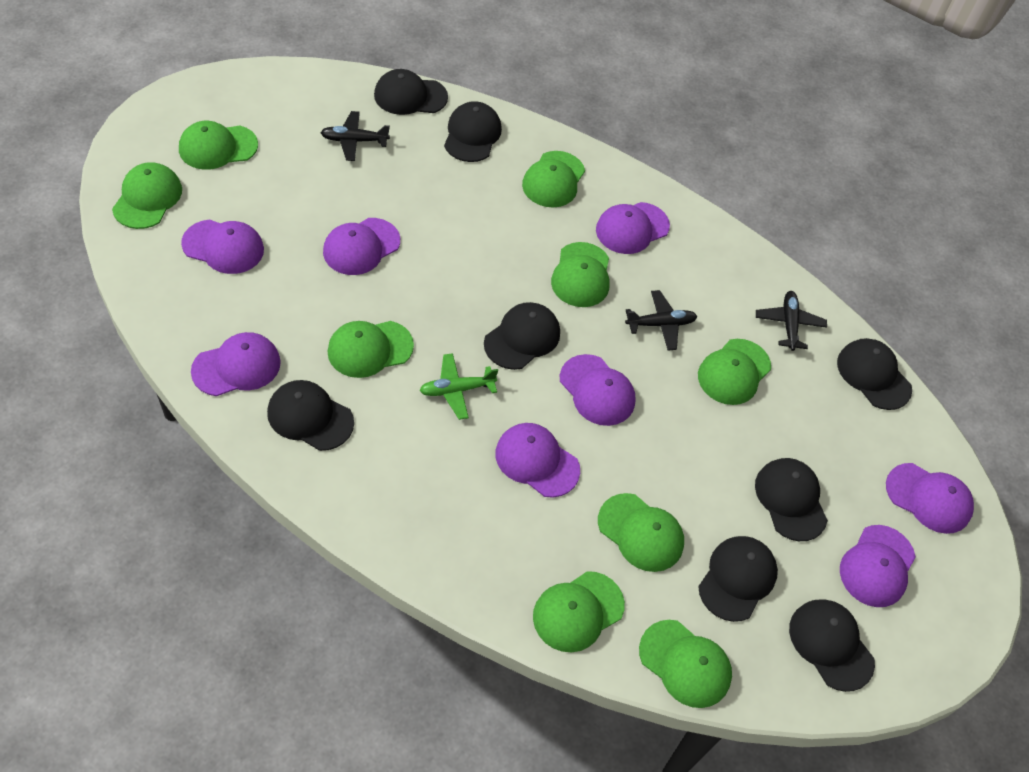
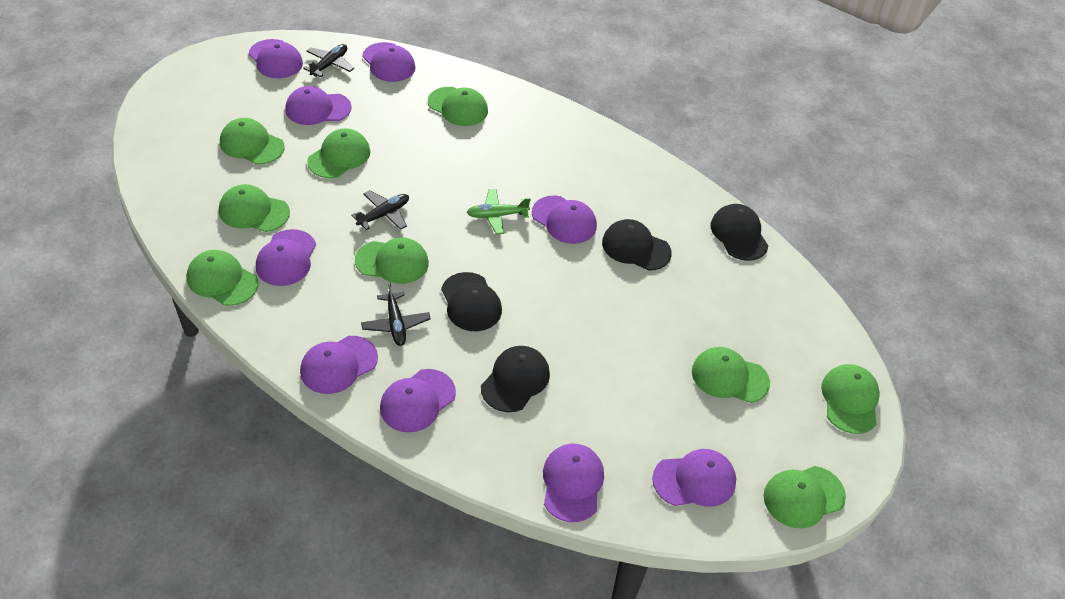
black cap: [267,380,354,451] [374,69,448,115] [444,101,502,162] [484,302,560,370] [698,536,778,622] [755,458,828,541] [789,599,875,692] [837,338,912,410] = 8 -> [441,272,502,331] [481,346,550,412] [602,219,672,271] [711,204,768,261] = 4
purple cap: [181,219,264,274] [191,332,281,396] [323,218,400,275] [495,423,580,498] [560,354,635,426] [596,202,670,254] [840,525,916,607] [886,463,974,534] = 8 -> [249,39,303,78] [256,229,316,286] [285,86,352,125] [300,336,378,394] [362,42,416,82] [380,369,456,432] [532,195,597,244] [543,444,604,522] [652,449,736,507] = 9

